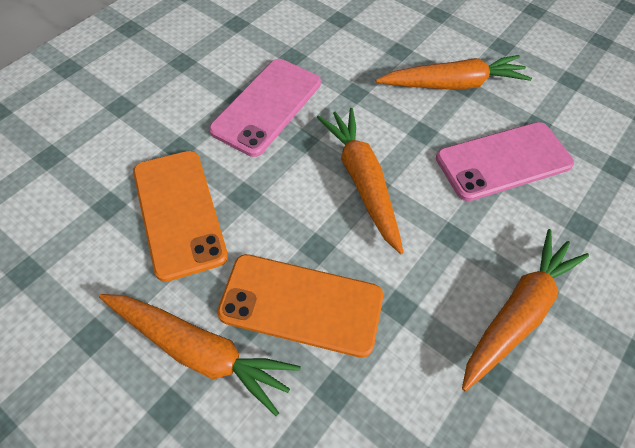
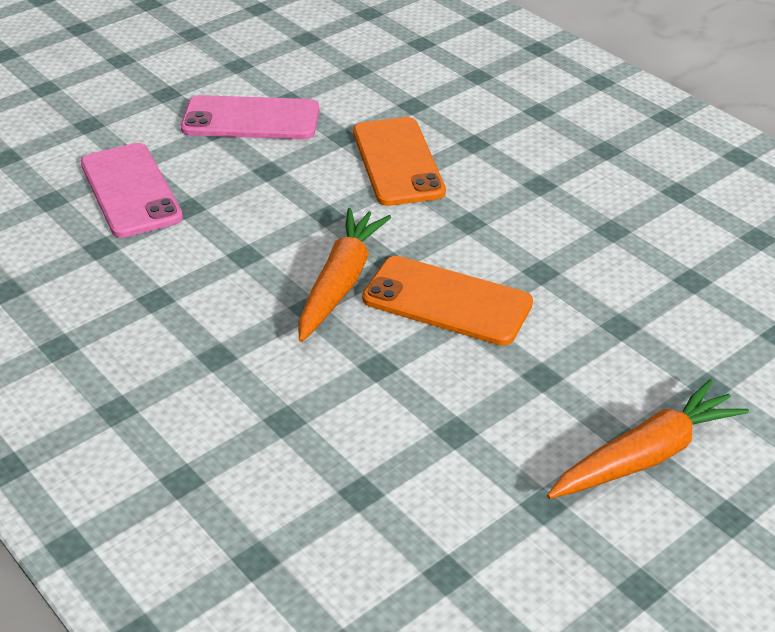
orange carrot: [99,294,301,416] [316,108,404,254] [376,55,532,90] [462,229,589,391] = 4 -> [298,208,391,342] [547,379,749,499] = 2

